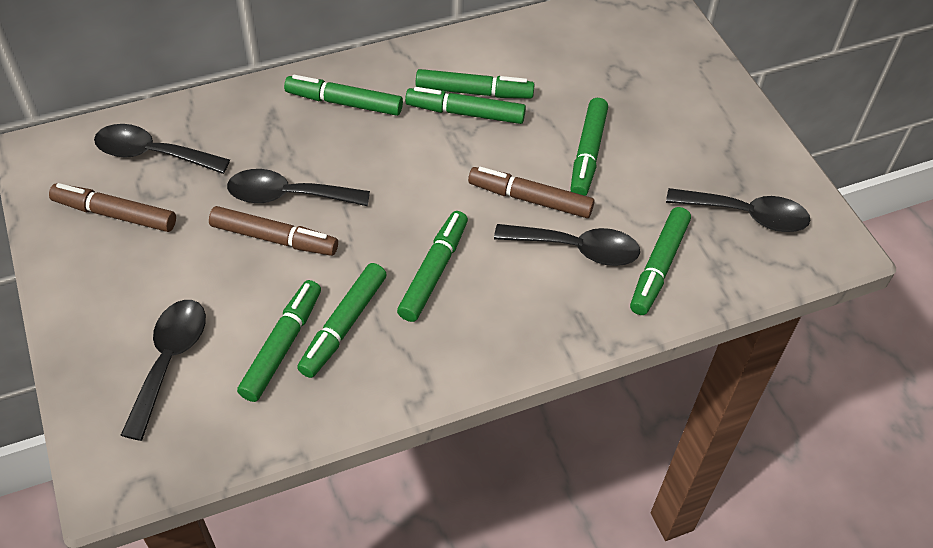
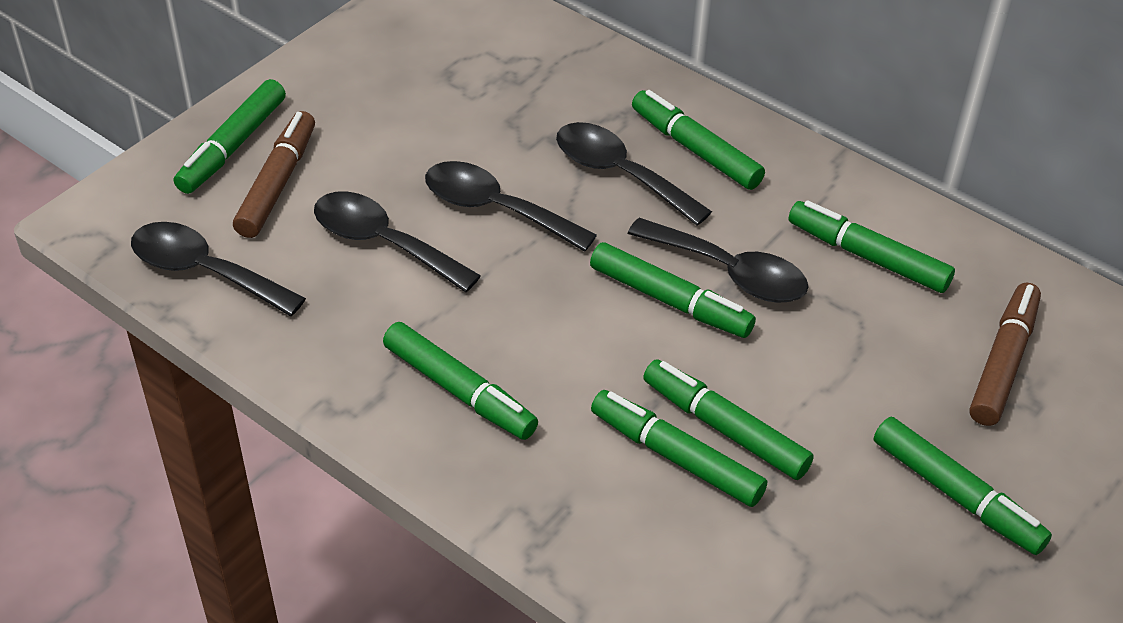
brown marker: [49,183,176,232] [209,206,338,256] [468,167,595,218] = 3 -> [233,111,315,238] [970,283,1041,426] = 2

